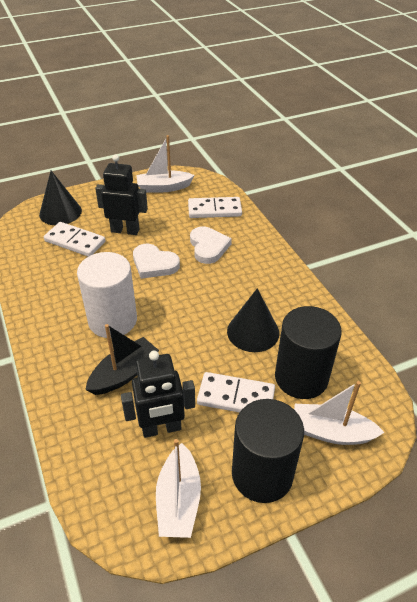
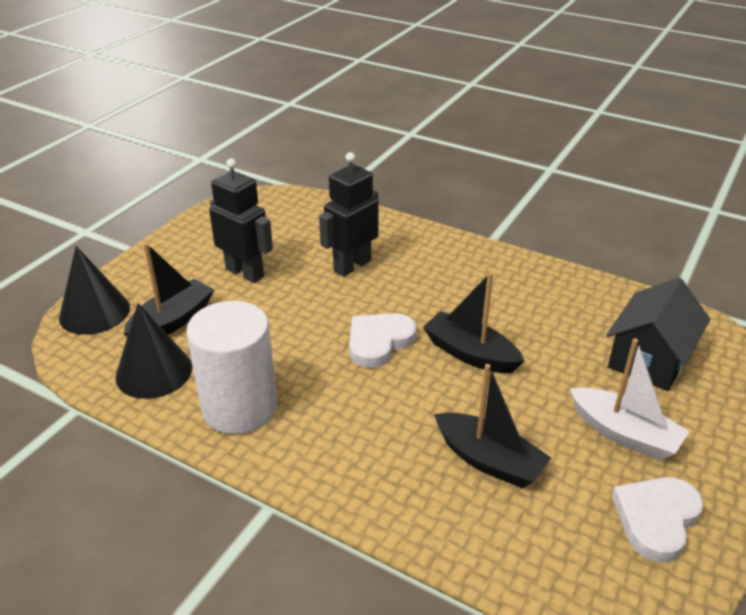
black boat: [85,324,159,395] = 1 -> [124,243,214,336] [423,272,524,373] [434,364,551,488] = 3
black cylinder: [232,399,304,503] [275,306,342,399] = 2 -> none = 0
black house: none = 0 -> [606,278,710,391] = 1
white boat: [136,135,195,193] [156,439,201,538] [294,381,385,445] = 3 -> [570,338,690,461] = 1
white domino: [44,222,105,257] [188,197,242,218] [197,372,275,413] = 3 -> none = 0

